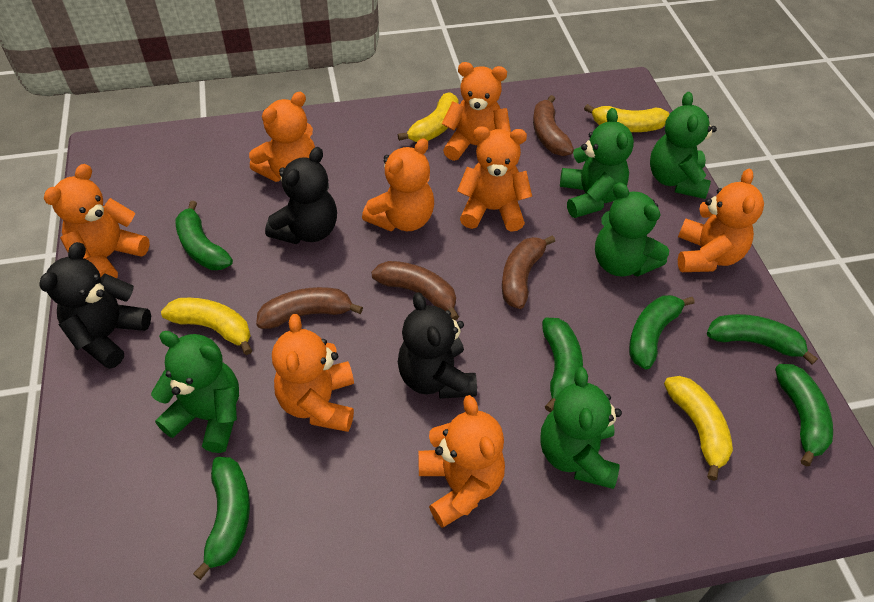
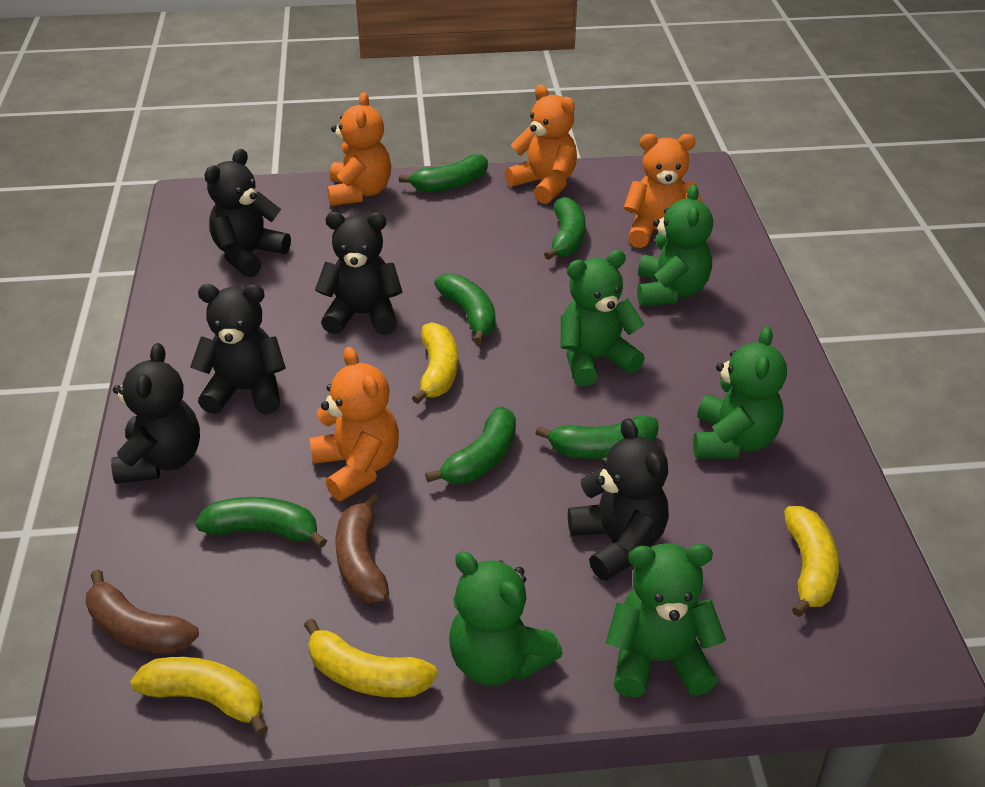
black teddy bear: [40,242,151,369] [265,147,337,244] [398,292,477,399] = 3 -> [111,343,200,484] [190,284,286,414] [204,149,291,277] [315,212,403,335] [568,418,669,581] = 5
brown banana: [256,287,363,329] [371,261,459,320] [502,235,555,309] [533,95,574,156] = 4 -> [86,569,199,654] [335,493,389,603] = 2
orange teddy bear: [44,164,150,278] [249,92,315,182] [272,314,354,432] [362,138,434,231] [418,395,505,528] [442,62,511,161] [457,126,532,232] [678,169,764,272] = 8 -> [309,347,399,501] [327,92,391,206] [505,85,577,204] [624,134,702,248] = 4

